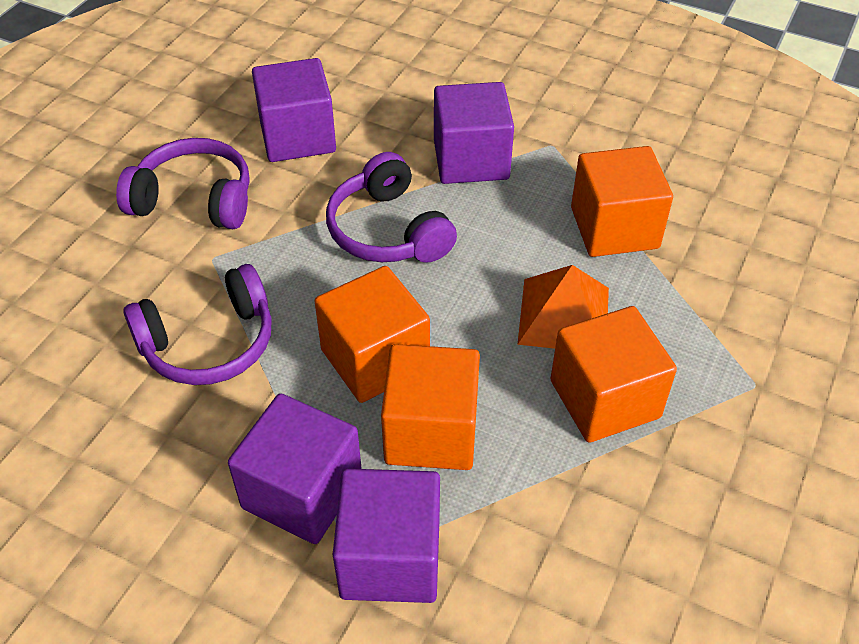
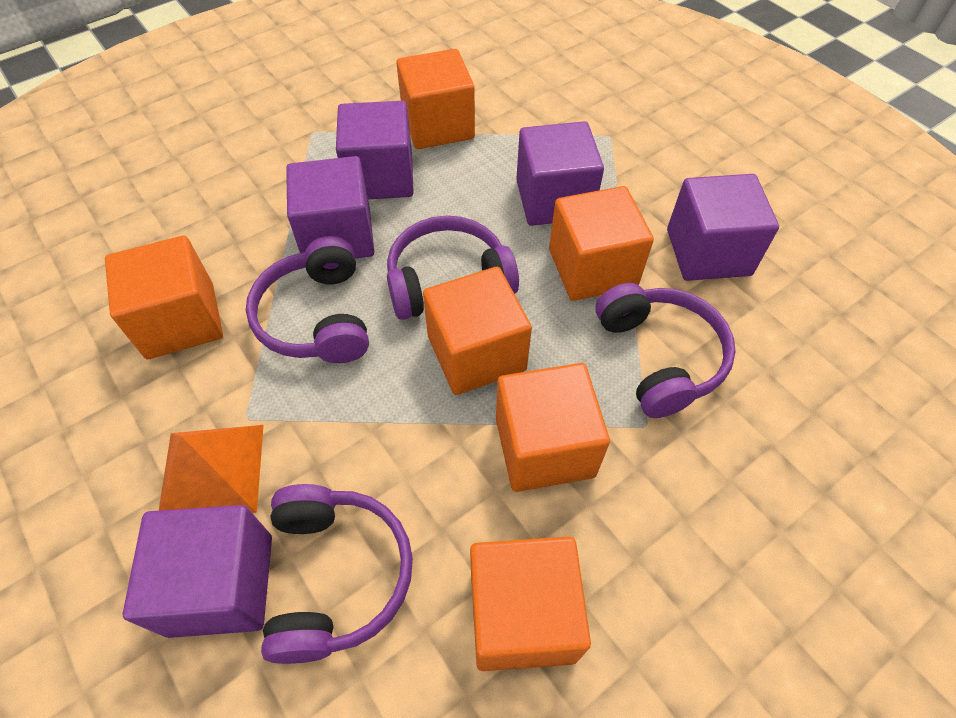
orange cube: [315,266,430,403] [381,344,480,470] [550,306,677,443] [571,146,673,257] = 4 -> [105,235,223,359] [396,49,475,149] [423,267,532,395] [470,537,591,671] [496,363,610,492] [549,186,654,301] = 6
purple cube: [228,393,362,544] [252,58,336,162] [333,469,440,603] [434,82,514,184] = 4 -> [123,505,272,638] [286,156,374,259] [336,101,414,199] [516,121,604,226] [667,174,779,281] = 5
purple headphones: [116,138,250,229] [123,264,272,385] [326,152,457,263] = 3 -> [246,236,369,363] [261,484,413,664] [387,215,519,320] [595,283,736,418] = 4

